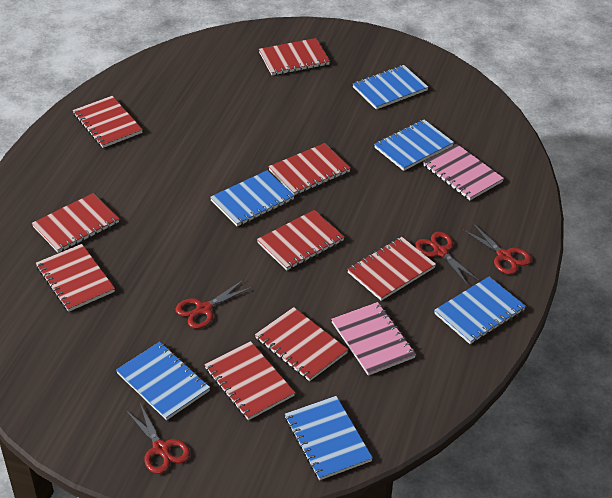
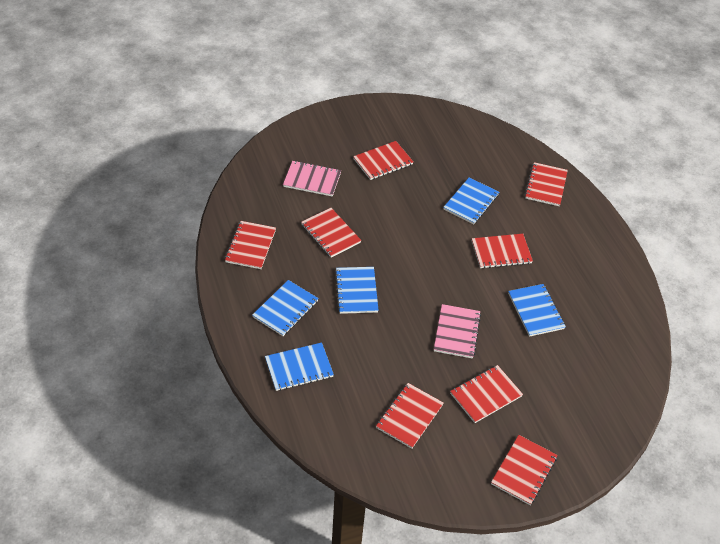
blue notebook: [116,342,210,420] [210,170,295,226] [285,396,373,480] [353,65,428,110] [374,120,454,171] [434,277,526,344] = 6 -> [252,280,319,336] [265,342,334,391] [335,267,379,314] [443,177,499,225] [508,284,566,337] = 5
red notebook: [32,193,119,253] [36,244,115,312] [73,96,143,148] [204,341,295,420] [255,307,348,381] [257,210,344,270] [259,38,330,75] [268,143,351,195] [347,237,436,301] = 9 -> [225,221,276,269] [301,208,361,257] [353,141,413,180] [376,383,444,449] [450,365,523,423] [472,234,533,269] [491,435,558,505] [525,162,568,206] = 8
red scissors: [126,403,190,474] [175,279,253,329] [415,232,479,285] [463,223,532,275] = 4 -> none = 0

